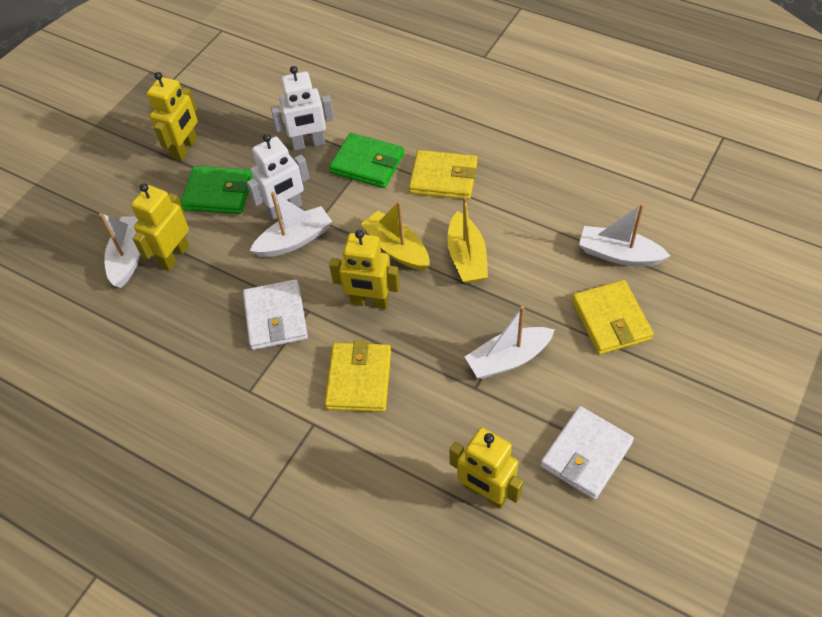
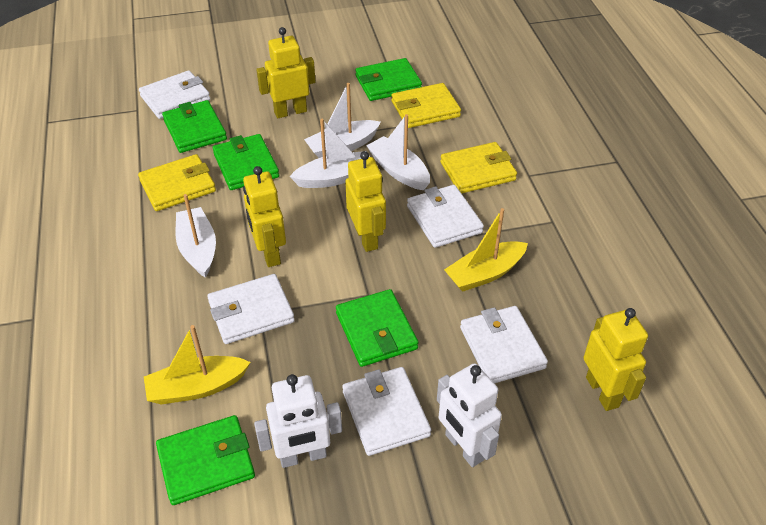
green wallet: [180,166,253,214] [329,133,404,188] = 2 -> [156,415,255,505] [162,100,227,153] [213,134,279,190] [336,289,419,367] [355,58,422,101] = 5
white wallet: [243,279,308,350] [540,406,634,500] = 2 -> [139,70,210,119] [207,274,295,344] [342,367,431,456] [407,185,484,248] [460,306,548,383] = 5

